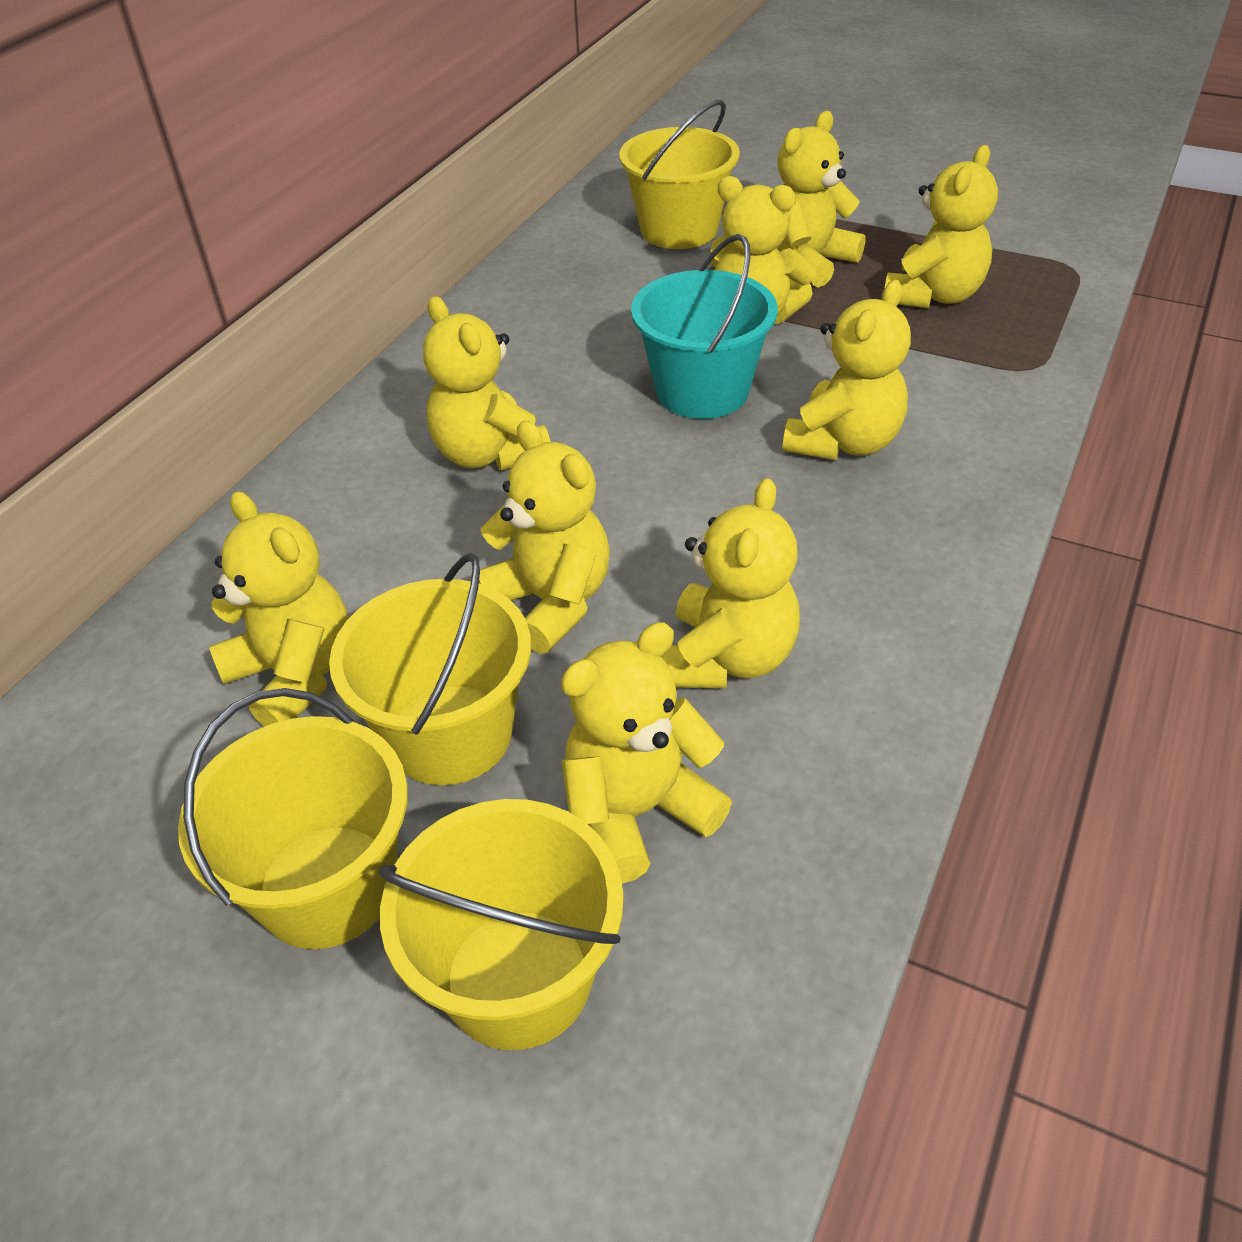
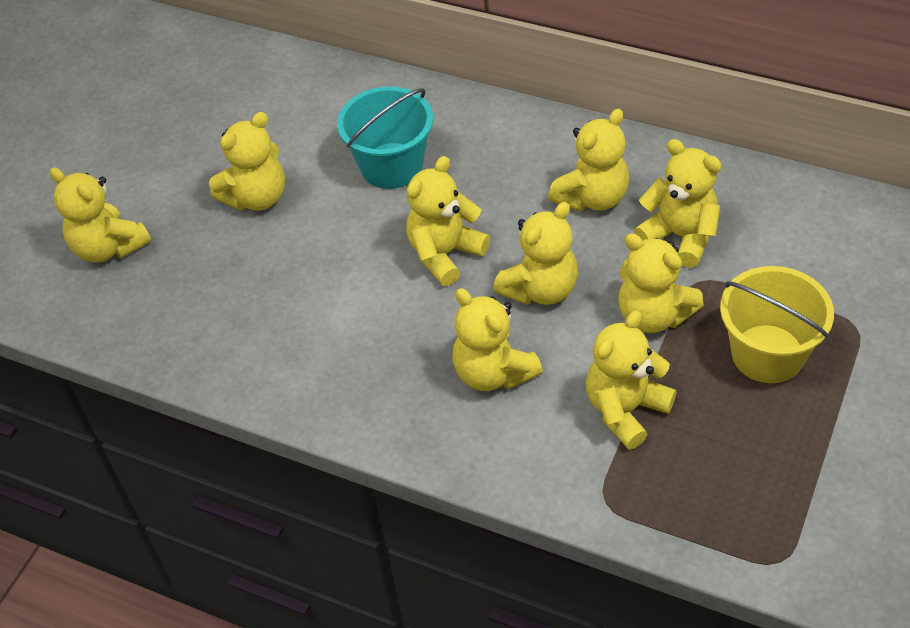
yellow bucket: [178,688,408,949] [329,553,531,785] [378,799,623,1050] [619,100,740,249] = 4 -> [720,266,834,383] = 1

